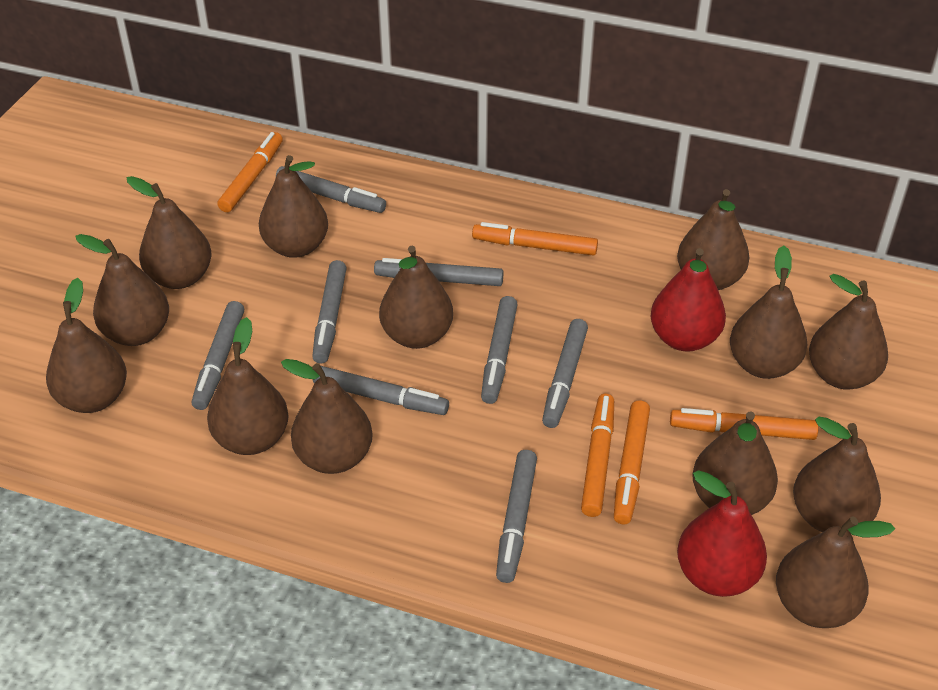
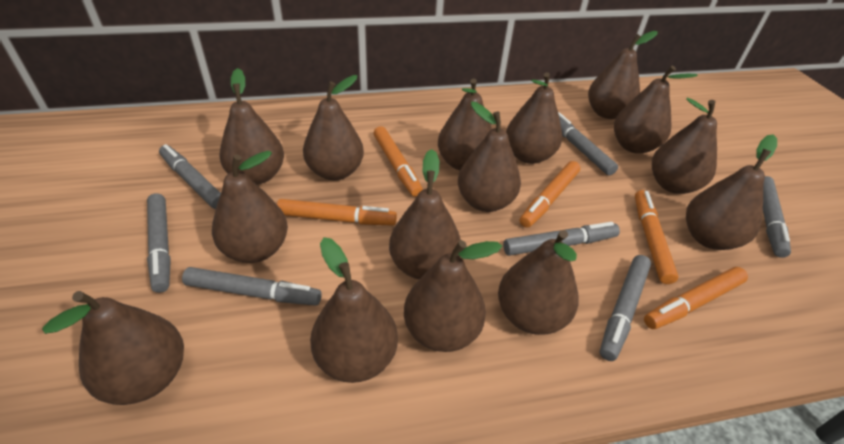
brown pear: [46,278,127,413] [75,234,169,346] [127,176,212,289] [207,317,289,455] [259,155,328,258] [281,359,373,474] [379,245,453,349] [677,189,749,290] [692,412,778,515] [730,246,807,379] [776,516,895,628] [793,417,881,532] [809,274,888,390] = 13 -> [42,291,184,405] [212,151,288,263] [219,68,284,185] [303,75,364,180] [310,237,398,383] [389,149,461,279] [404,240,502,352] [438,78,492,170] [458,102,521,212] [498,230,579,335] [506,72,562,164] [588,31,657,119] [614,66,698,154] [652,97,717,194] [686,134,777,250] = 15
grey marker: [192,301,244,410] [276,166,386,213] [312,260,347,364] [313,366,449,415] [374,258,504,286] [481,296,518,404] [496,450,537,583] [542,319,588,428] = 8 -> [147,193,171,293] [159,144,221,209] [182,267,322,306] [503,222,620,256] [558,112,618,175] [600,255,651,361] [763,176,791,258] = 7
red pear: [650,248,726,352] [677,470,767,597] = 2 -> none = 0

